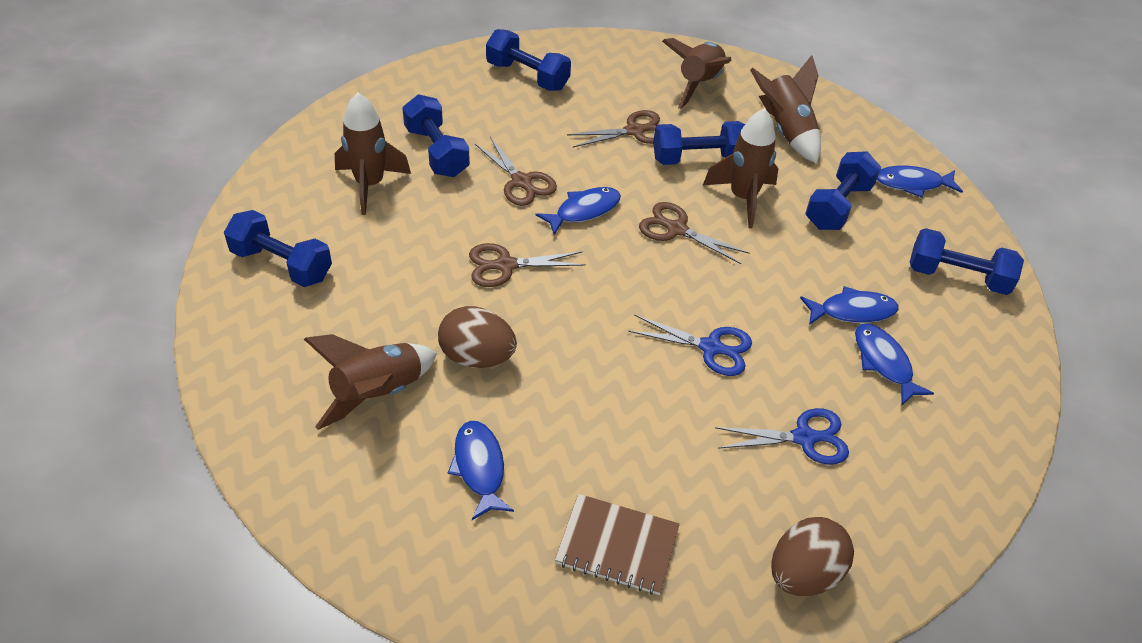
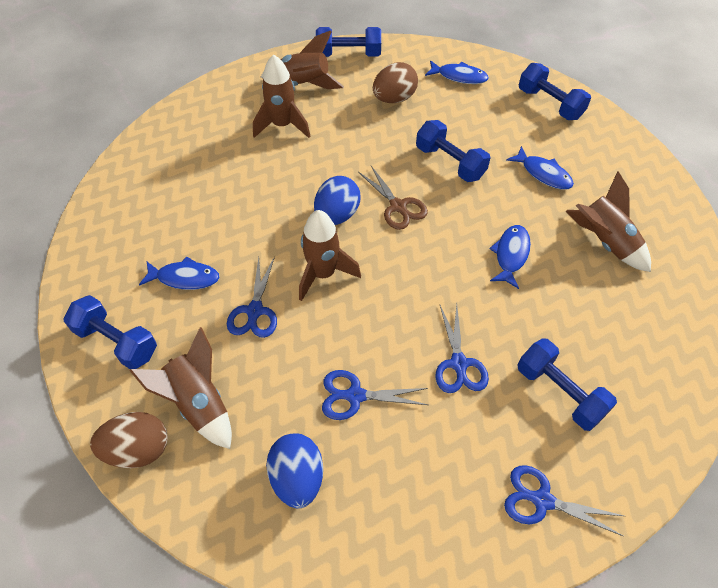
blue dumbbell: [224,210,332,287] [402,95,470,177] [486,29,571,91] [653,121,745,165] [805,151,881,230] [910,228,1024,295] = 6 -> [63,295,157,369] [316,27,381,57] [416,120,490,182] [517,338,617,431] [519,63,591,120] = 5
blue egg: none = 0 -> [266,433,323,509] [314,176,361,225] = 2
blue fish: [448,421,514,520] [536,187,621,235] [800,286,899,325] [855,324,934,405] [877,165,963,197] = 5 -> [139,256,220,290] [425,60,489,84] [489,225,531,289] [506,146,574,190] = 4
blue scissors: [628,314,752,376] [715,408,849,465] = 2 -> [227,256,277,338] [322,370,428,420] [435,304,489,393] [504,465,624,536] = 4
brown notebook: [555,494,680,595] = 1 -> none = 0
brown scissors: [469,243,586,287] [475,137,557,206] [567,110,660,147] [639,202,749,264] = 4 -> [359,166,428,230] = 1

